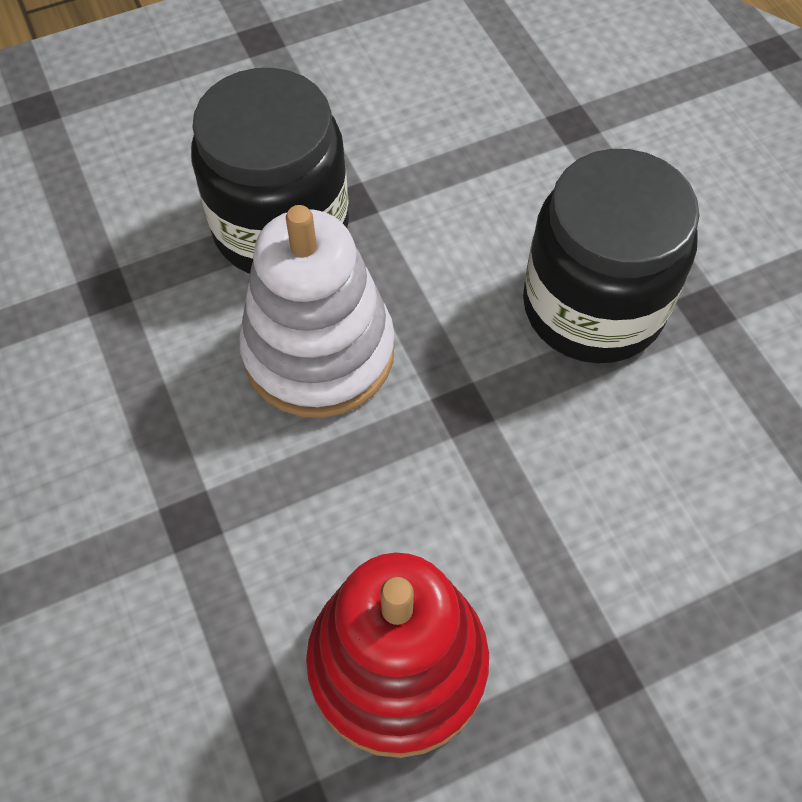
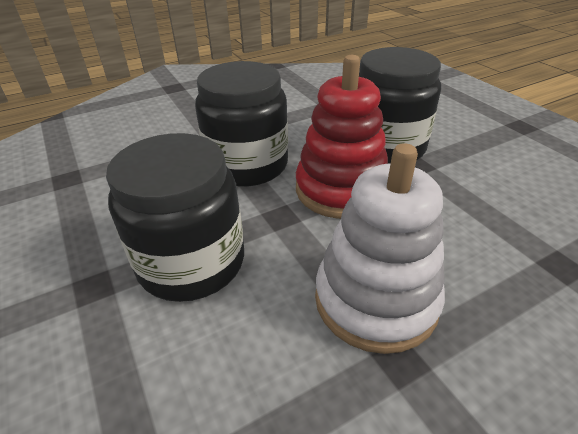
black jar: [191,68,349,274] [523,149,700,364] = 2 -> [106,133,244,302] [195,61,288,187] [359,47,441,164] = 3

